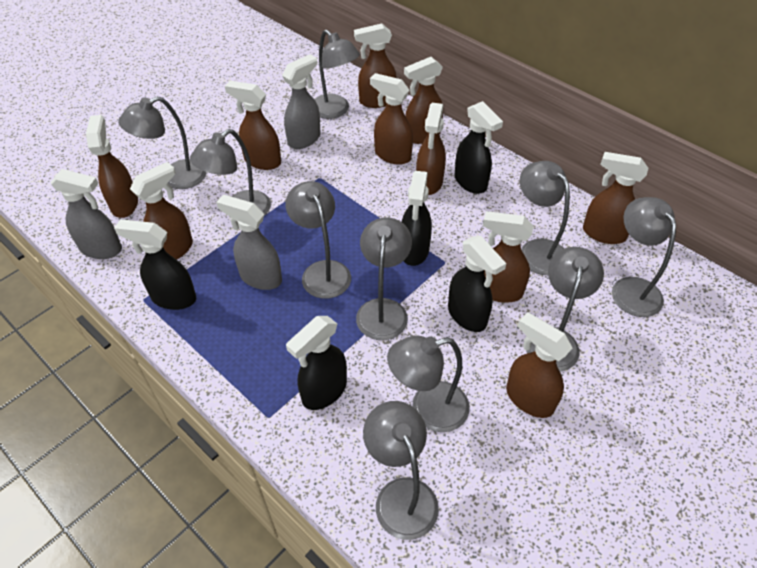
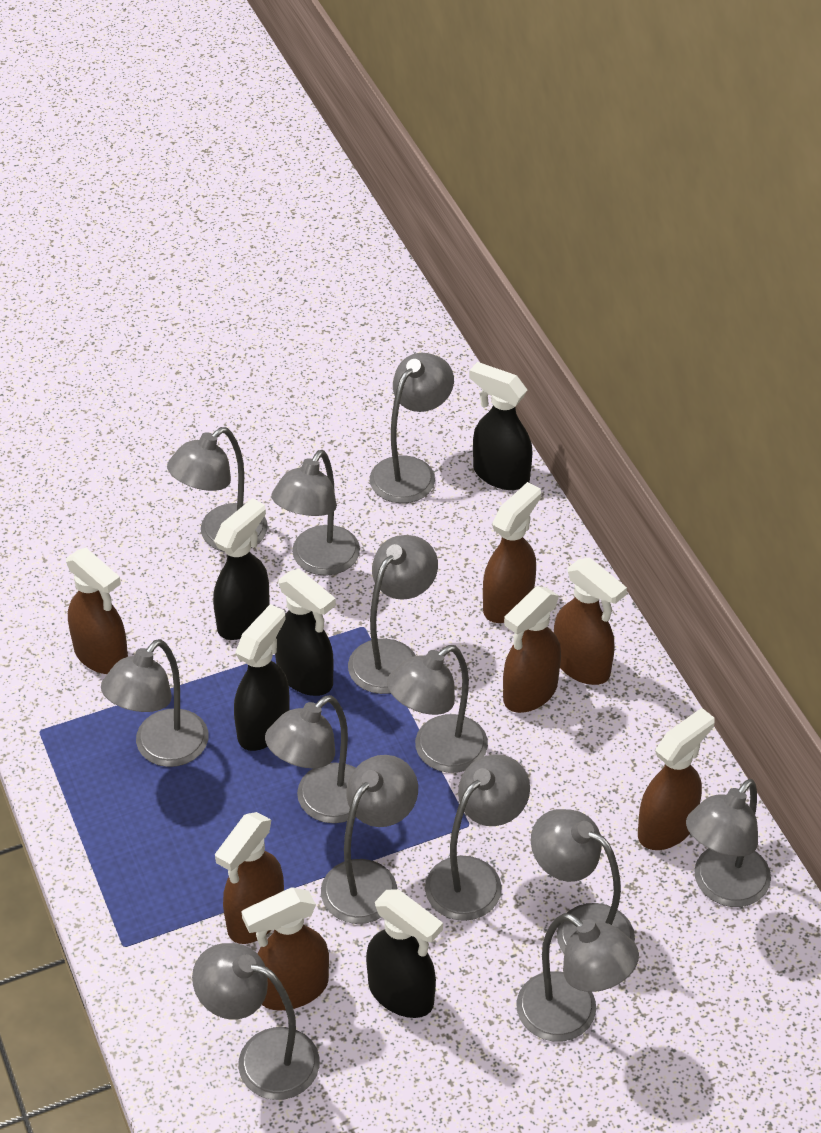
brown spray bottle: [86,115,138,218] [130,162,193,260] [225,81,281,170] [354,23,396,108] [370,73,413,165] [404,57,443,144] [416,103,446,195] [483,211,533,303] [506,312,572,418] [583,152,648,244] = 10 -> [66,548,128,674] [215,812,284,944] [242,887,329,1011] [483,482,541,623] [503,586,561,713] [554,557,627,685] [638,708,715,850] = 7
grey lamp: [118,96,206,189] [190,129,271,218] [285,181,351,299] [314,30,360,119] [356,217,412,340] [363,401,439,540] [387,336,470,432] [520,161,570,275] [526,247,604,371] [612,197,676,317] = 10 -> [101,639,209,767] [167,427,268,552] [192,943,320,1100] [265,695,356,823] [271,450,360,576] [321,755,418,924] [348,535,438,694] [370,353,454,503] [387,645,488,773] [425,754,530,921] [516,913,639,1042] [531,809,635,953] [686,779,771,907] = 13
grey spray bottle: [50,169,122,259] [216,195,282,290] [282,54,321,149] = 3 -> none = 0

